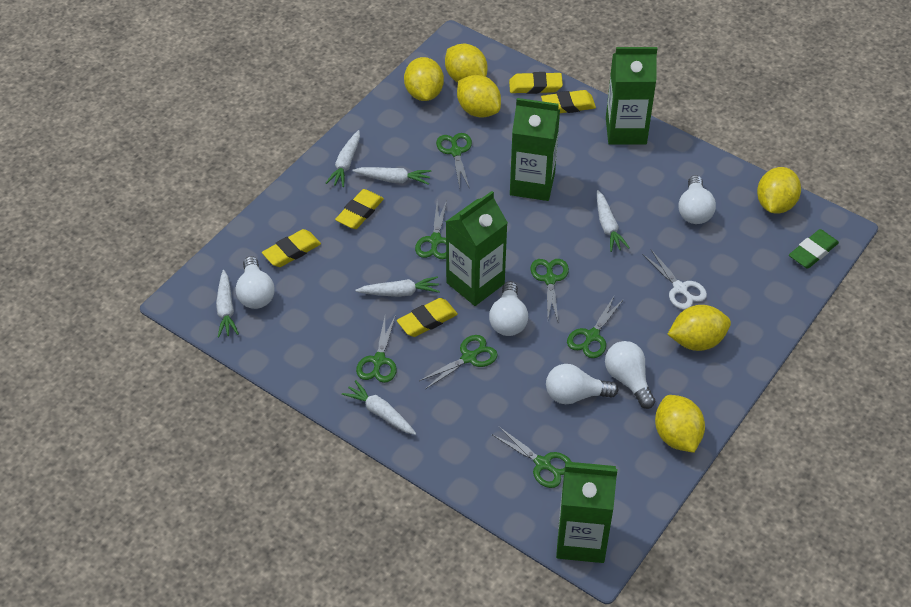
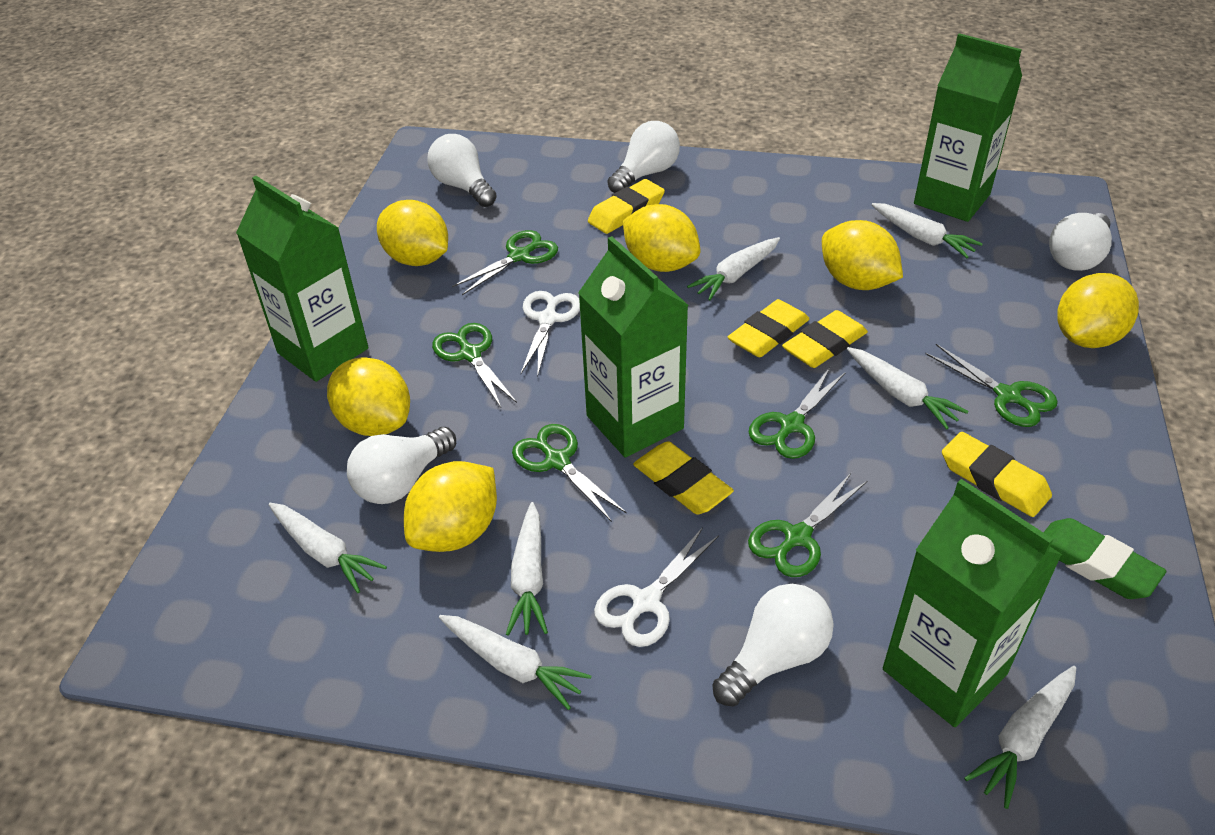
green scissors: [356,315,397,383] [415,200,447,259] [419,335,498,389] [436,133,472,189] [493,427,571,488] [530,259,569,321] [567,296,624,358] = 7 -> [432,323,517,407] [452,230,558,295] [512,424,627,522] [748,473,867,577] [749,367,846,459] [925,344,1058,427] = 6
white carrot: [216,270,239,337] [326,130,360,187] [342,380,416,435] [352,167,431,185] [355,276,440,297] [597,190,630,252] = 6 -> [269,503,387,593] [439,615,591,710] [506,502,548,636] [687,237,780,300] [847,347,969,429] [871,203,983,258] [964,666,1076,809] = 7
white scissors: [642,250,707,310] = 1 -> [521,291,580,376] [594,527,719,647] = 2

